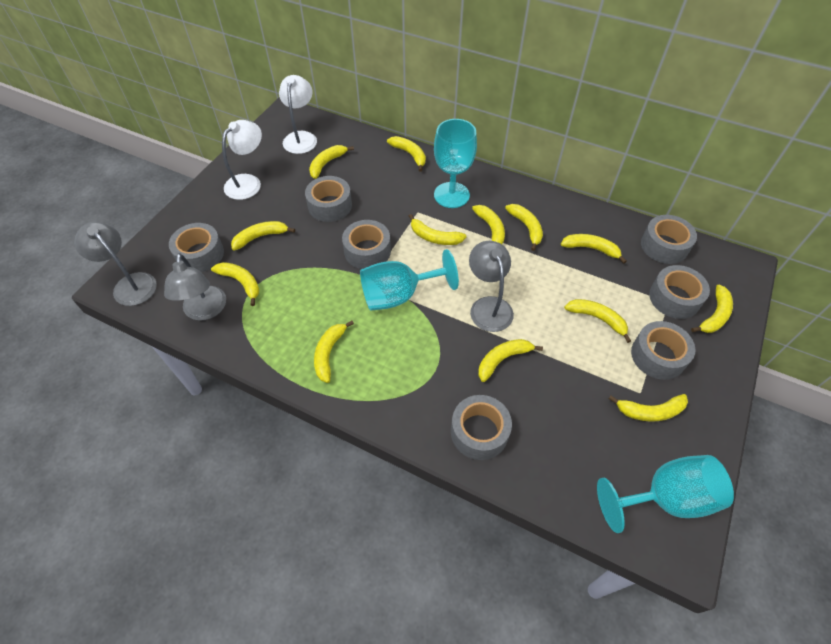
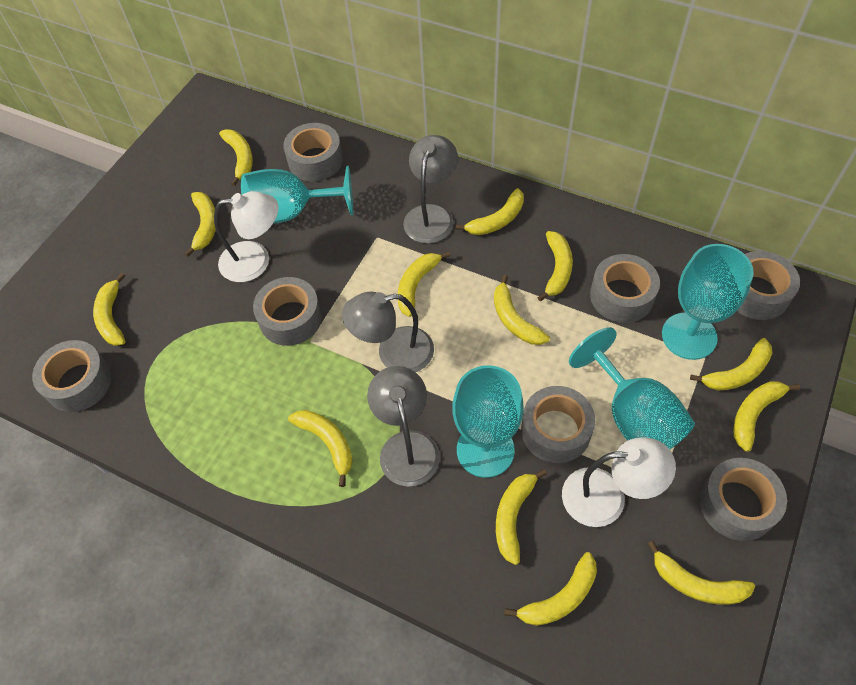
turquoise goblet: [360,249,459,310] [434,119,477,208] [597,455,734,533] = 3 -> [241,166,353,224] [452,365,524,478] [569,327,695,449] [662,244,754,360] = 4

